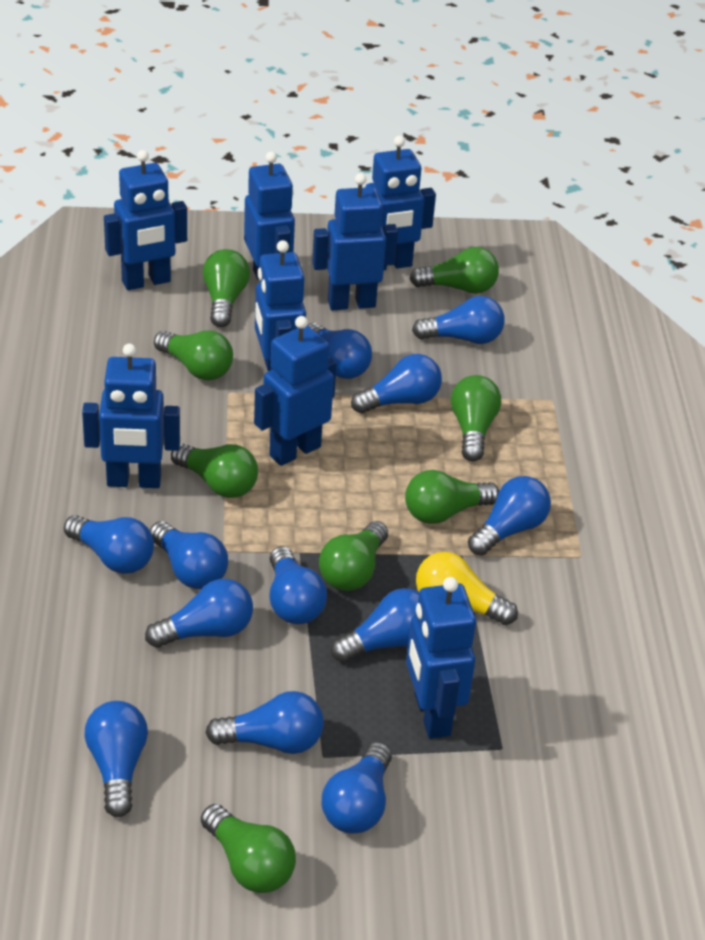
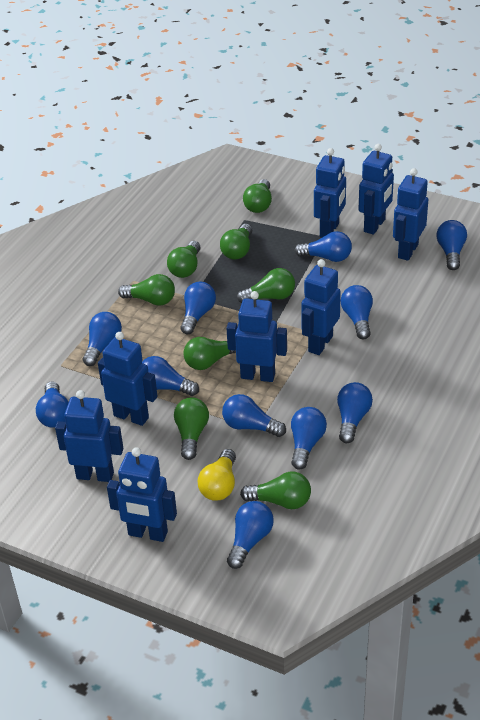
blue light bulb: [64,515,154,574] [84,701,148,817] [145,579,253,648] [150,521,228,589] [205,691,324,754] [270,546,327,624] [307,323,372,379] [322,742,392,834] [331,588,419,663] [351,354,442,414] [412,296,505,344] [468,476,551,556] = 12 -> [36,381,69,428] [83,312,122,366] [142,356,199,396] [181,282,216,334] [222,394,286,437] [227,501,274,569] [291,407,327,470] [294,231,352,262] [337,382,373,443] [341,285,373,339] [437,220,467,270] = 11

